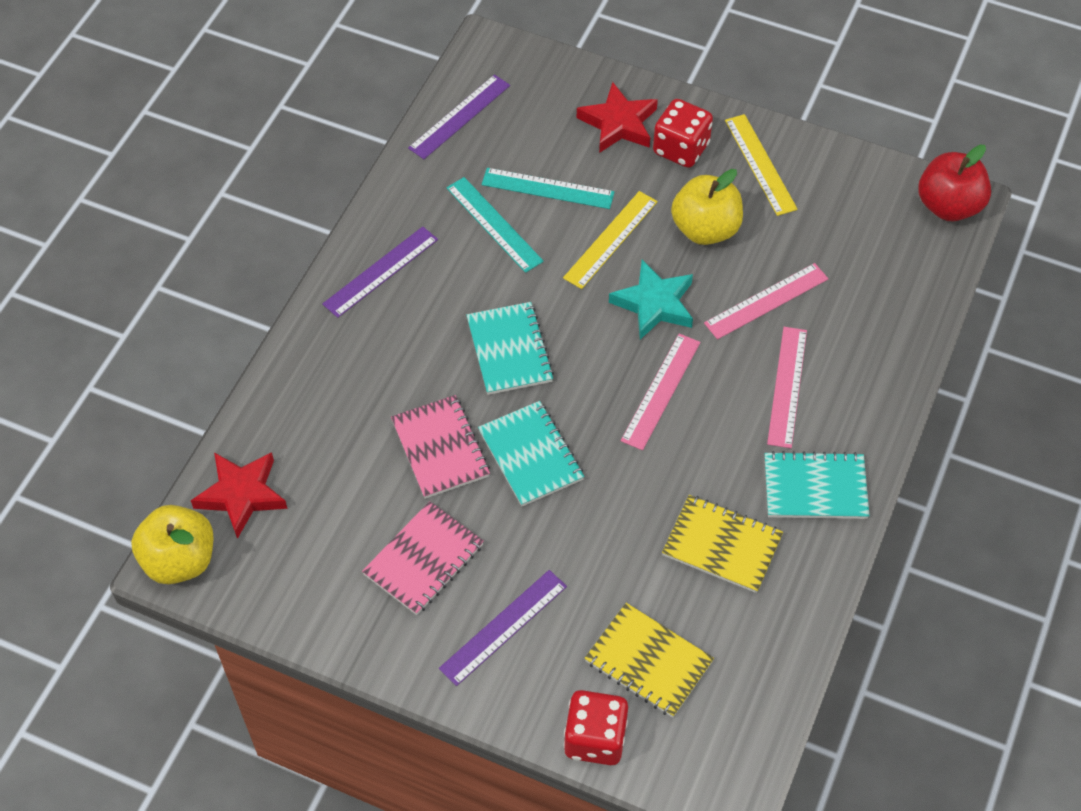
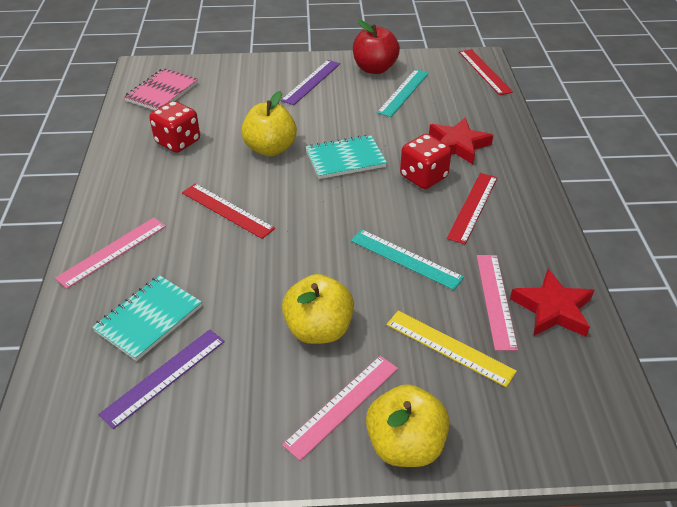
pink notebook: [362,501,484,615] [391,395,490,499] = 2 -> [124,68,198,111] = 1
purple ruler: [322,226,438,318] [408,75,510,159] [439,570,567,686] = 3 -> [98,329,225,429] [281,60,340,105] = 2
red ruler: none = 0 -> [182,183,275,239] [447,173,497,244] [459,49,513,95] = 3
turquoise notebook: [466,302,554,395] [478,401,584,507] [765,451,870,519] = 3 -> [92,275,202,361] [305,135,387,179] = 2
turquoise star: [609,260,693,339] = 1 -> none = 0
yellow apple: [131,505,213,584] [671,169,743,245] = 2 -> [241,91,297,156] [282,274,354,344] [366,384,449,467] = 3
yellow notebook: [585,603,714,718] [662,495,783,593] = 2 -> none = 0
yellow ruler: [563,191,658,289] [725,114,798,216] = 2 -> [387,311,517,387] = 1

